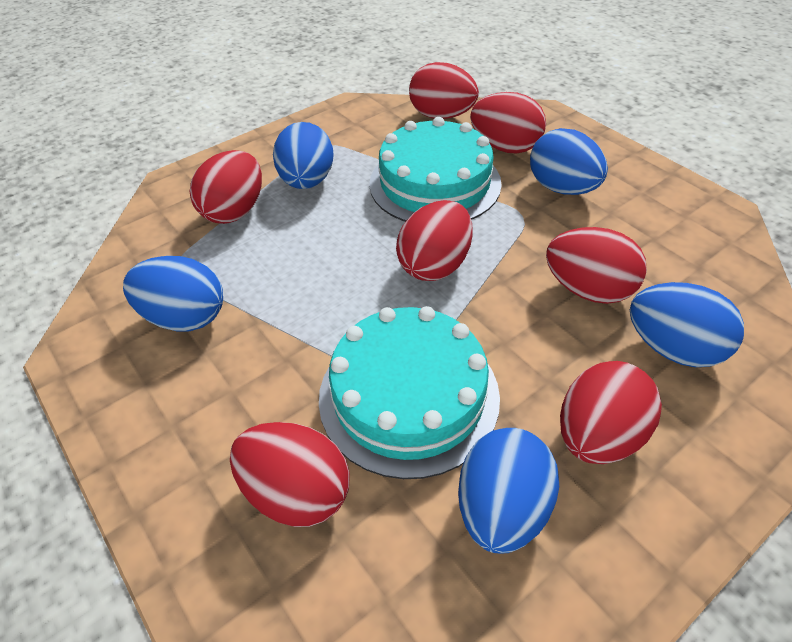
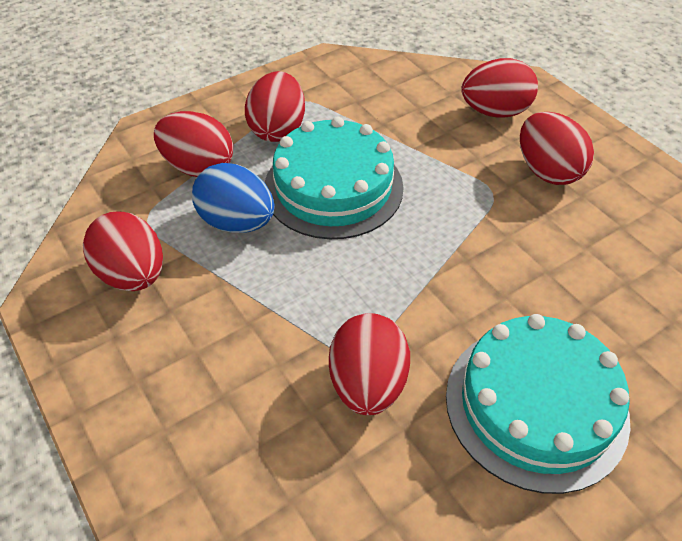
blue egg: [123,256,223,332] [273,122,334,189] [458,428,559,553] [530,128,608,195] [630,282,744,367] = 5 -> [192,163,275,233] = 1
red egg: [189,150,262,224] [230,422,350,527] [396,200,473,281] [409,62,479,119] [470,92,546,153] [546,227,647,304] [560,361,662,464] = 7 -> [83,211,163,291] [154,111,233,177] [245,71,305,142] [329,313,410,415] [461,58,538,118] [520,112,594,185] = 6

